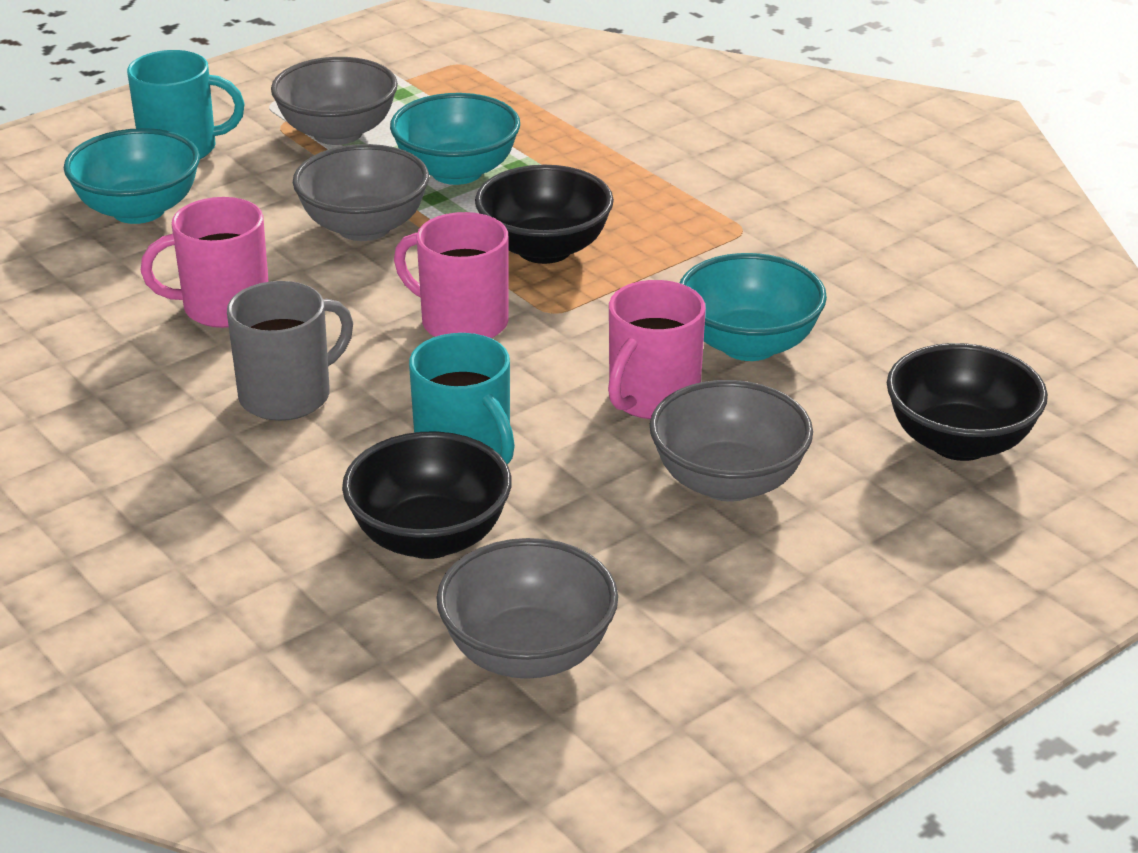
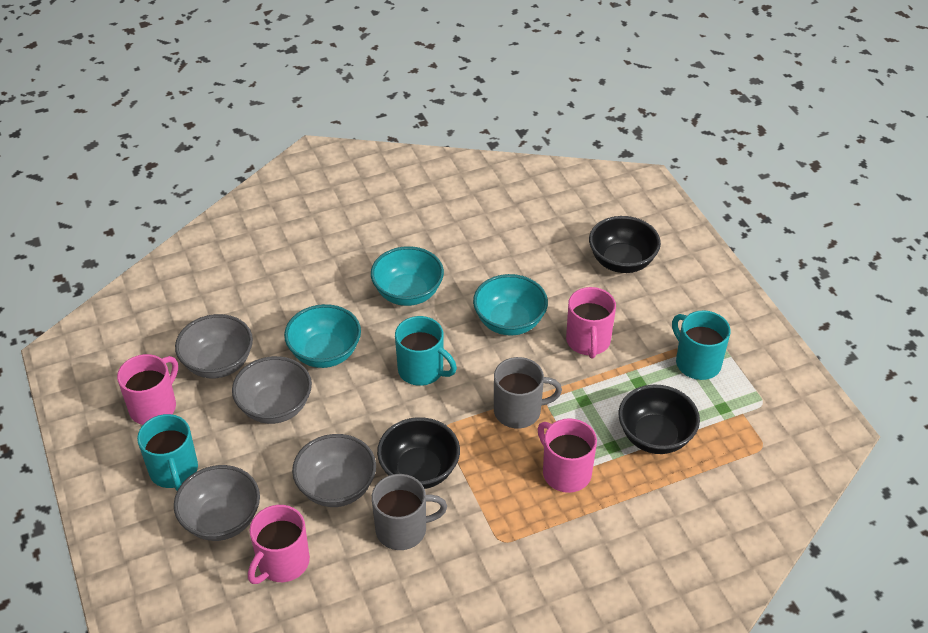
grey mug: [227,281,353,421] = 1 -> [372,474,447,550] [494,357,562,428] = 2
pink mug: [141,197,269,328] [394,212,509,338] [608,280,706,419] = 3 -> [117,354,178,425] [248,505,310,584] [537,418,597,493] [566,287,616,358] = 4
turquoise mug: [127,50,245,159] [409,333,515,465] = 2 -> [137,414,198,490] [395,316,457,386] [672,310,731,380] = 3

